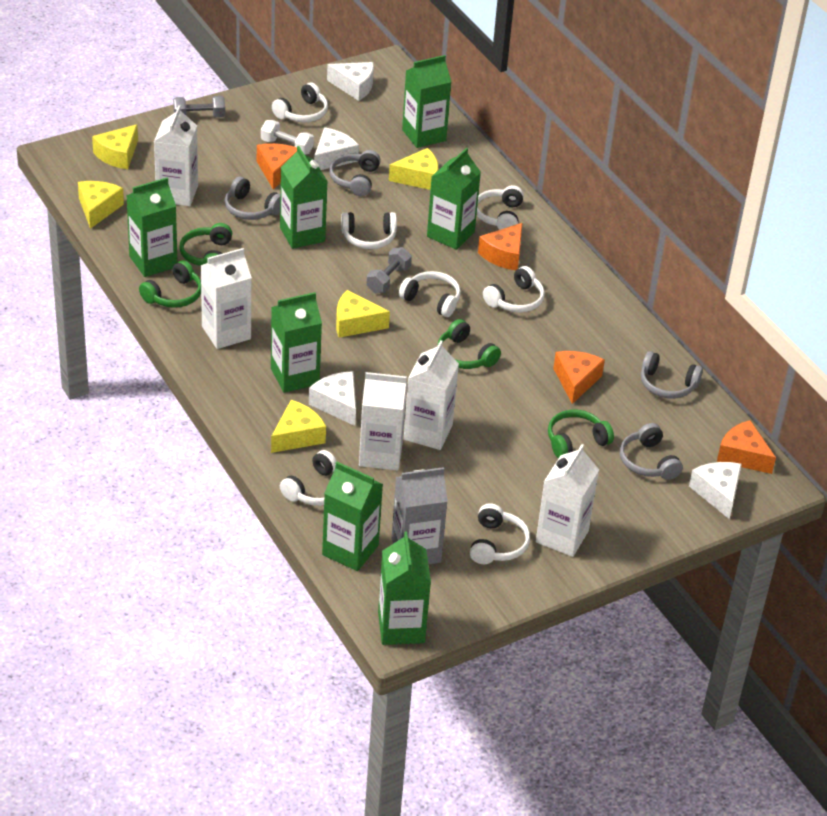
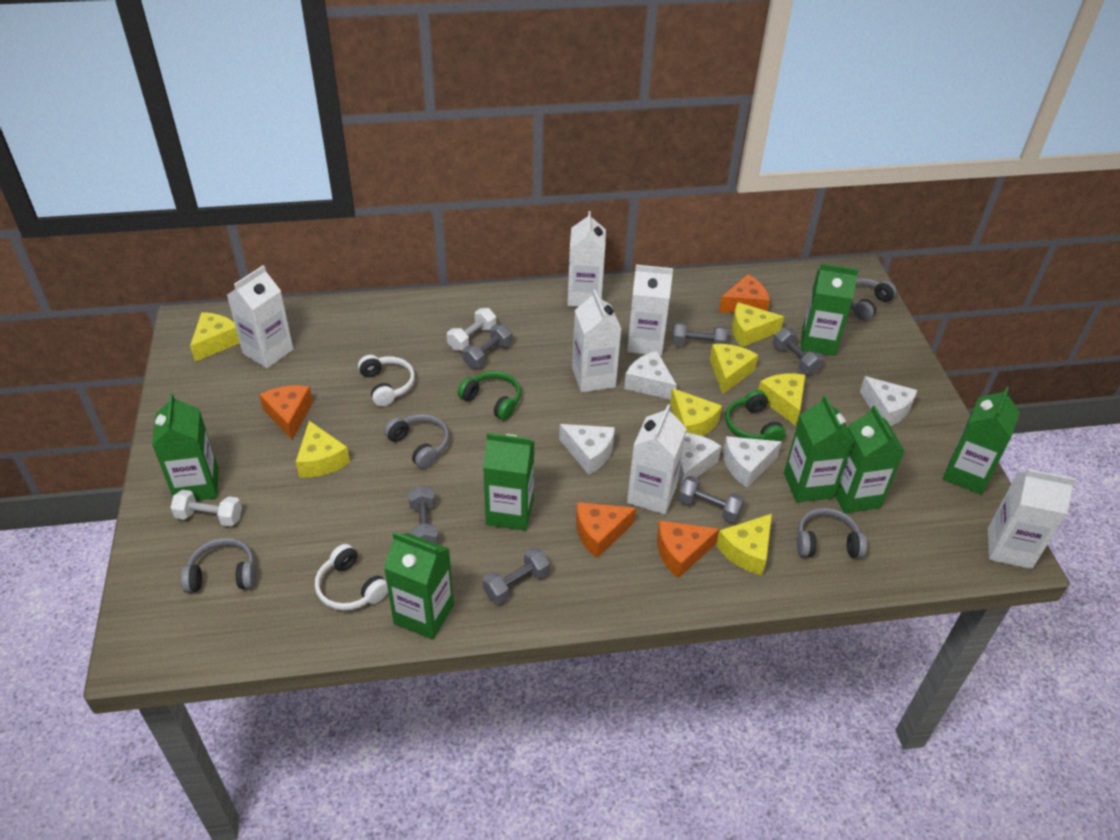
green headphones: [139,260,201,308] [179,223,232,266] [437,319,501,369] [548,410,614,458] = 4 -> [458,371,521,420] [725,390,786,441] = 2
grey carton: [391,467,448,565] = 1 -> none = 0
grey dumbbell: [173,96,225,118] [366,247,412,293] = 2 -> [408,485,439,544] [462,324,512,368] [483,548,550,604] [672,322,727,346] [678,476,745,523] [773,328,824,375] = 6
white carton: [154,105,198,206] [201,248,252,349] [359,372,407,471] [404,340,459,450] [536,444,599,557] = 5 -> [227,265,293,368] [567,211,606,307] [572,290,621,393] [627,265,673,356] [627,404,687,515] [988,469,1076,569] = 6
white cheese: [309,371,356,426] [314,127,359,170] [327,62,374,101] [689,462,742,519] = 4 -> [559,424,615,475] [624,351,677,400] [678,433,722,487] [723,436,782,488] [860,376,917,426] = 5
white dumbbell: [261,120,314,155] = 1 -> [170,490,242,526] [447,308,496,351] = 2
white headphones: [272,83,328,122] [280,450,337,506] [341,212,397,249] [399,271,461,317] [470,503,530,564] [476,185,524,230] [483,266,545,312] = 7 -> [315,544,388,611] [358,355,415,406] = 2
yellow cheese: [78,181,124,229] [92,124,138,169] [271,400,326,453] [336,290,390,338] [389,148,438,190] = 5 -> [190,312,240,362] [296,421,350,477] [670,388,722,436] [710,344,758,394] [716,514,772,575] [732,302,784,347] [758,373,805,426] = 7

